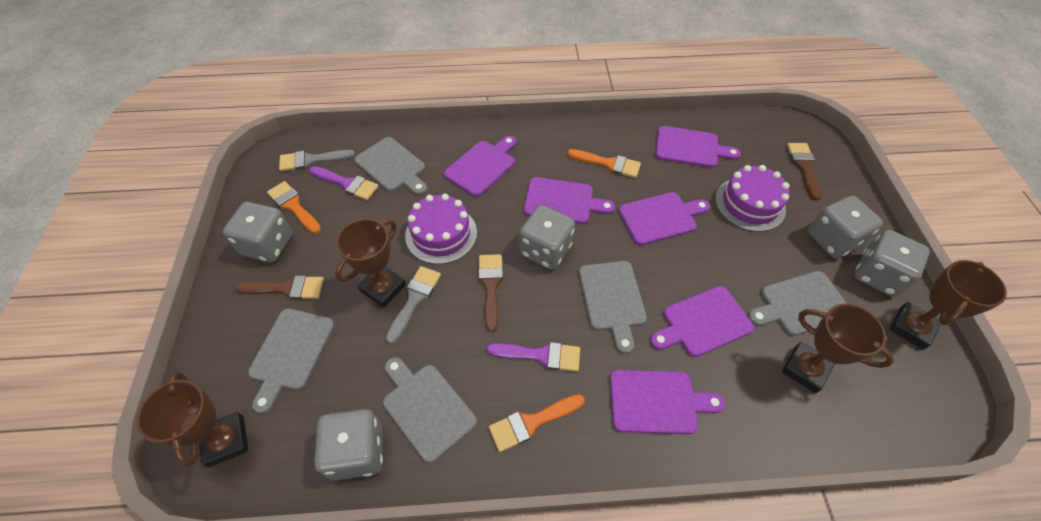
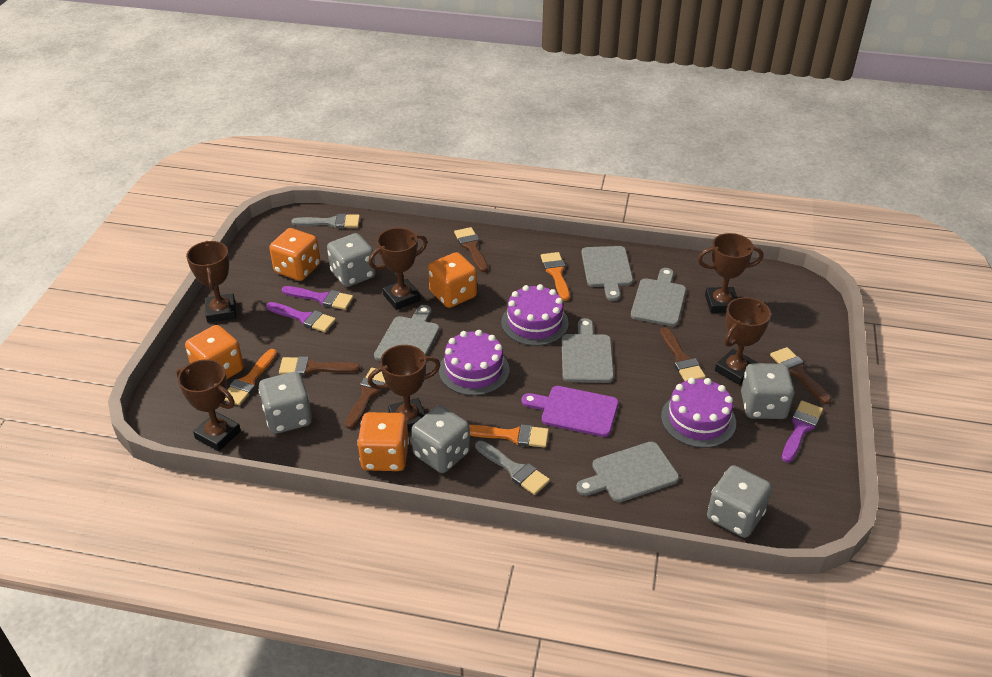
brown brush: [234,276,324,299] [478,254,503,332] [787,143,822,201] = 3 -> [279,356,360,376] [345,368,386,429] [454,227,488,272] [660,327,706,381] [770,347,831,404] = 5
brown trophy: [136,372,248,467] [335,219,406,308] [782,303,894,393] [889,260,1007,350] = 4 -> [176,359,241,451] [186,241,237,323] [368,228,427,310] [368,345,441,432] [698,233,763,313] [715,297,771,385] = 6
orange dice: none = 0 -> [185,325,244,379] [269,228,321,281] [357,412,409,471] [428,252,477,308] = 4
purple brush: [309,166,379,200] [487,342,580,372] = 2 -> [266,302,336,332] [282,286,354,310] [782,401,823,463] = 3
purple cake: [405,194,477,264] [715,165,790,232] = 2 -> [439,330,510,396] [501,284,569,346] [661,378,736,448] = 3
purple cutting board: [444,136,516,197] [524,177,615,224] [610,370,725,434] [619,192,710,245] [650,286,754,357] [655,126,741,168] = 6 -> [522,386,618,437] = 1

